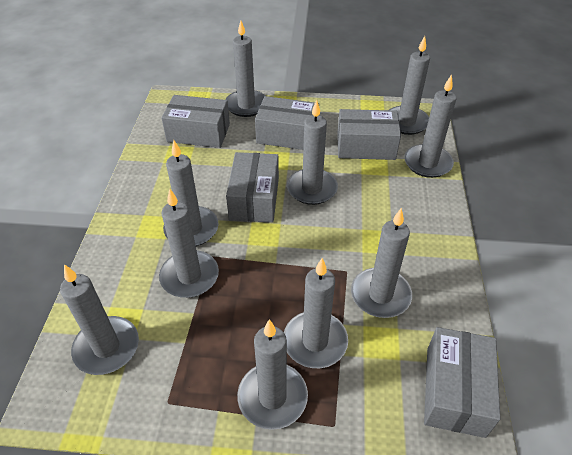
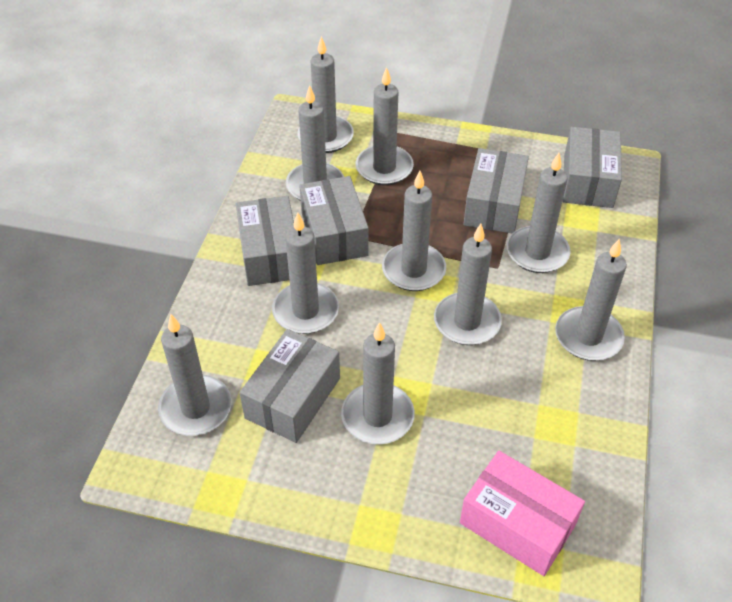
pink box: none = 0 -> [460,451,585,576] = 1

